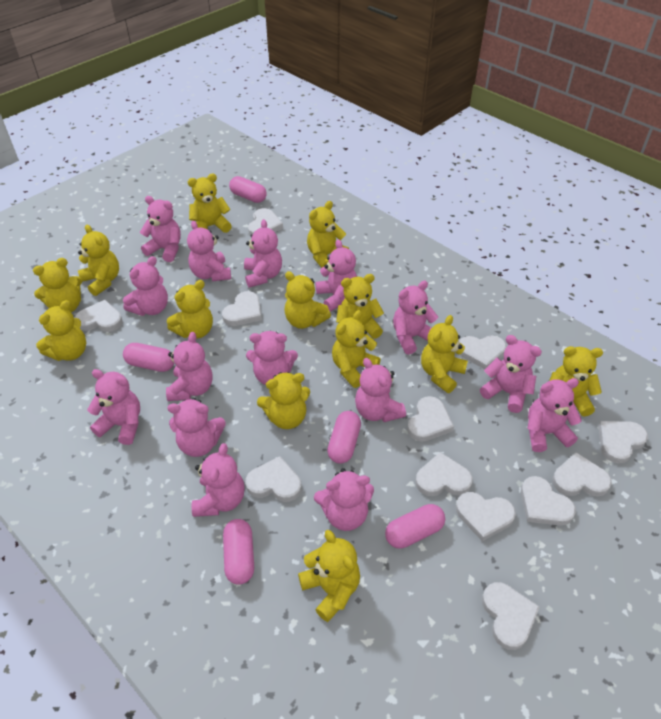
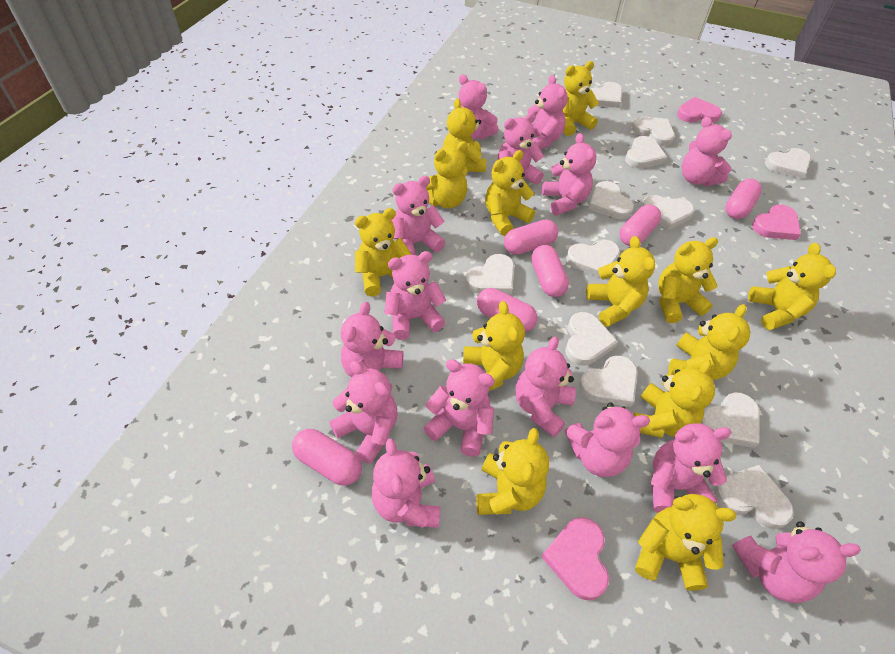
pink capsule: [123,343,174,372] [223,519,254,585] [229,176,267,203] [327,411,361,464] [385,504,445,549] = 5 -> [292,429,362,486] [477,288,538,332] [504,219,558,255] [531,245,569,297] [620,205,661,246] [725,179,762,219] = 6
pink heart: none = 0 -> [542,517,609,601] [677,97,722,123] [752,205,801,240] = 3

